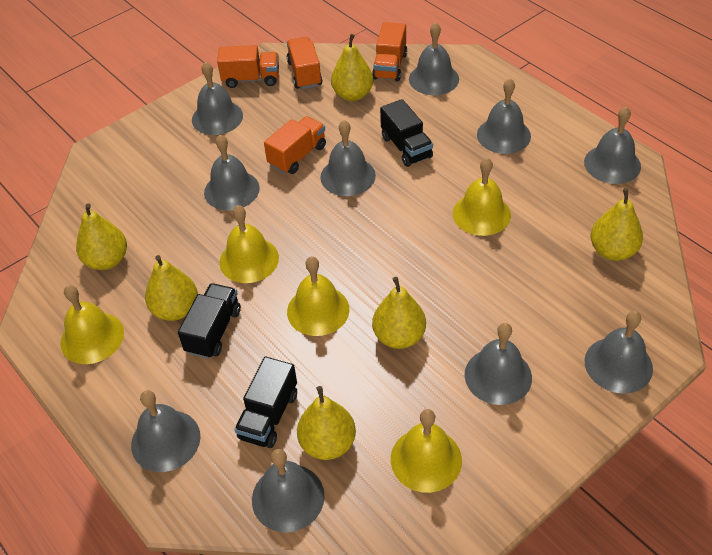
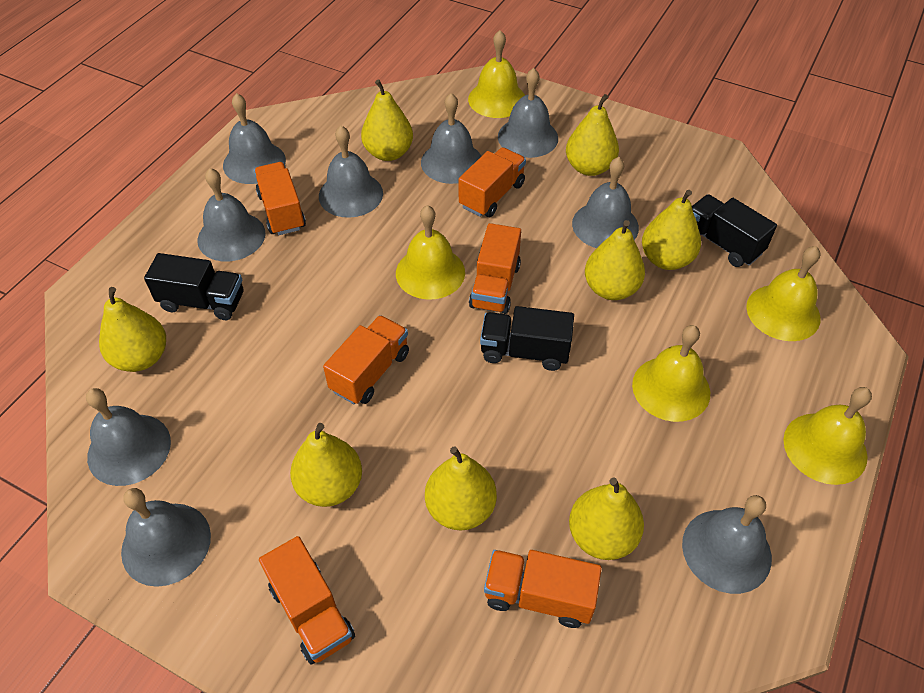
grey bell: [131,390,201,472] [192,62,243,135] [204,135,260,211] [252,449,325,533] [320,120,376,196] [409,22,459,95] [465,323,532,405] [477,78,531,154] [584,107,641,184] [585,311,653,394] = 10 -> [86,388,171,486] [121,488,211,587] [197,168,266,261] [223,93,286,184] [319,126,383,218] [421,93,481,184] [498,68,558,158] [572,157,639,248] [682,495,772,594] = 9
orange truck: [217,45,279,88] [264,116,326,174] [287,37,322,89] [372,22,407,82] = 4 -> [254,162,306,235] [259,536,355,664] [323,315,409,404] [459,147,526,217] [469,223,521,314] [484,550,602,628] = 6
yellow pear: [76,203,127,270] [145,255,198,321] [297,386,356,460] [331,34,373,101] [372,277,426,349] [591,188,643,261] = 6 -> [99,287,166,372] [290,423,362,507] [361,79,413,161] [425,446,497,530] [566,94,619,176] [569,477,644,560] [585,220,645,300] [642,190,701,270] = 8

